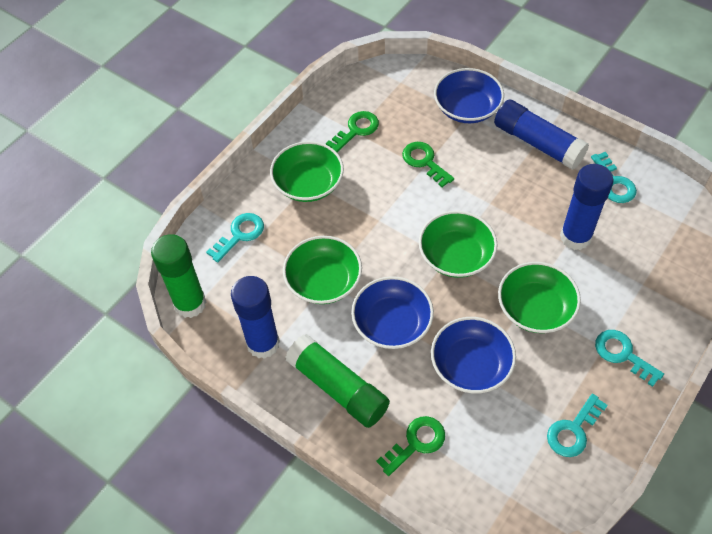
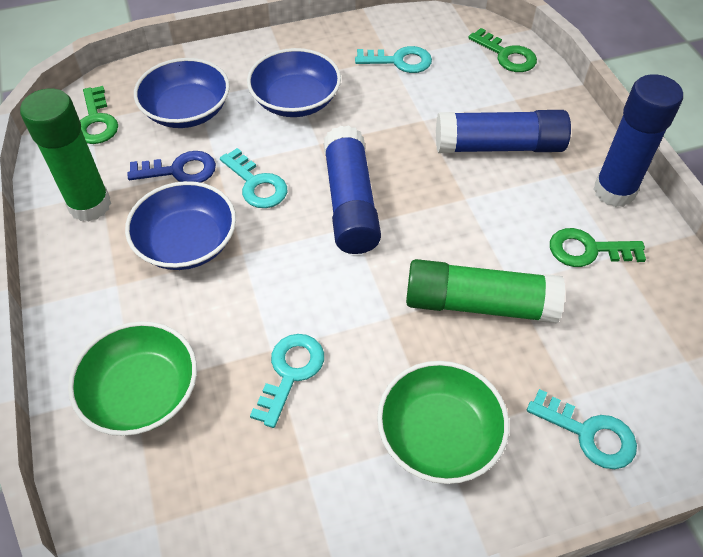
blue key: none = 0 -> [128,151,216,183] = 1
green bowl: [270,141,344,202] [283,236,362,304] [419,211,498,278] [498,262,581,333] = 4 -> [68,321,197,436] [377,361,509,484] = 2

